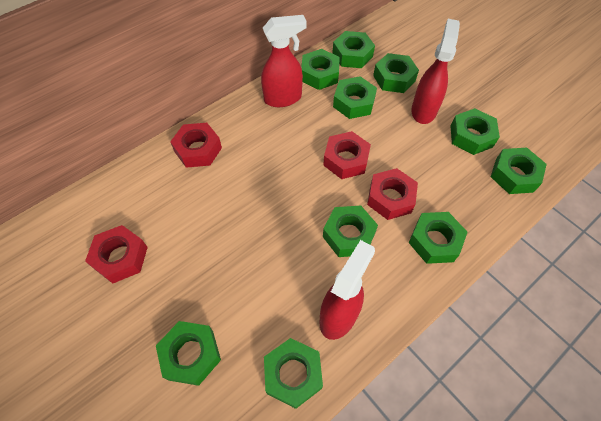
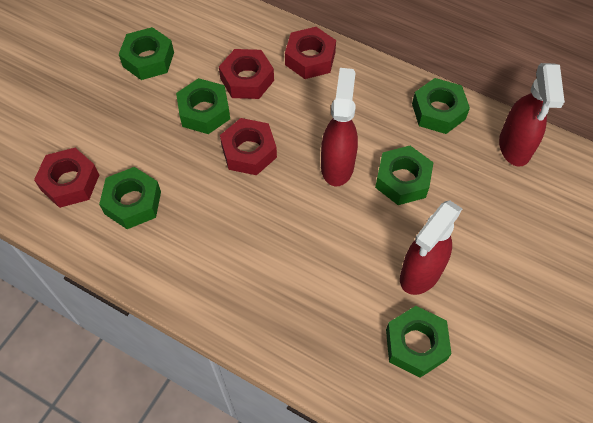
green nut: [156,321,221,386] [264,338,323,409] [301,49,340,90] [323,206,378,257] [332,31,375,68] [333,76,377,119] [373,53,419,93] [409,212,468,264] [450,108,500,155] [491,148,547,194] = 10 -> [99,167,161,229] [119,27,174,80] [176,78,230,134] [375,146,434,205] [386,306,452,378] [412,78,470,134] = 6

